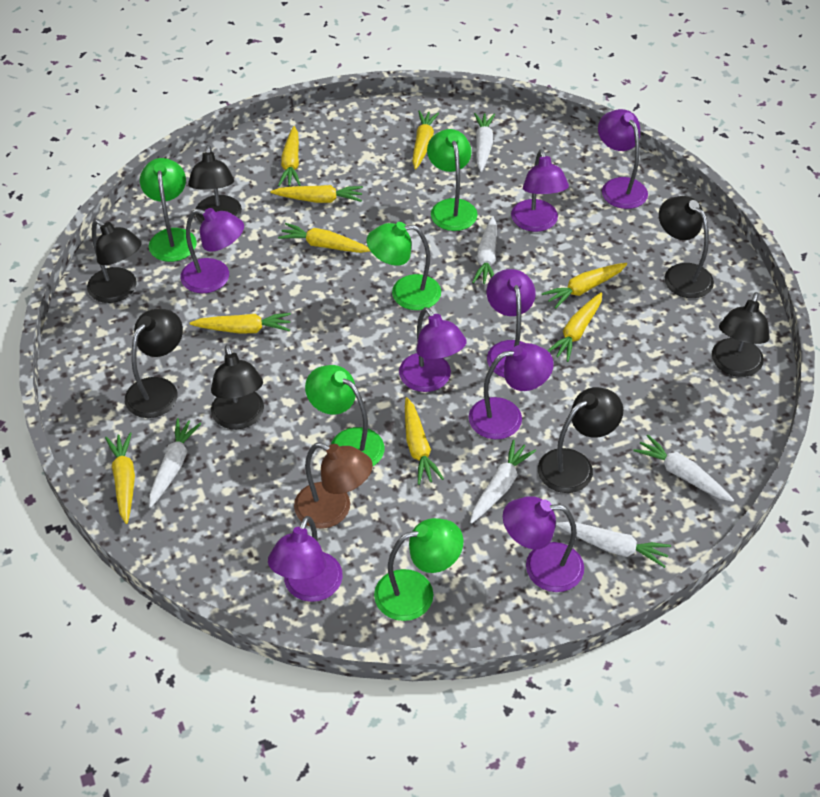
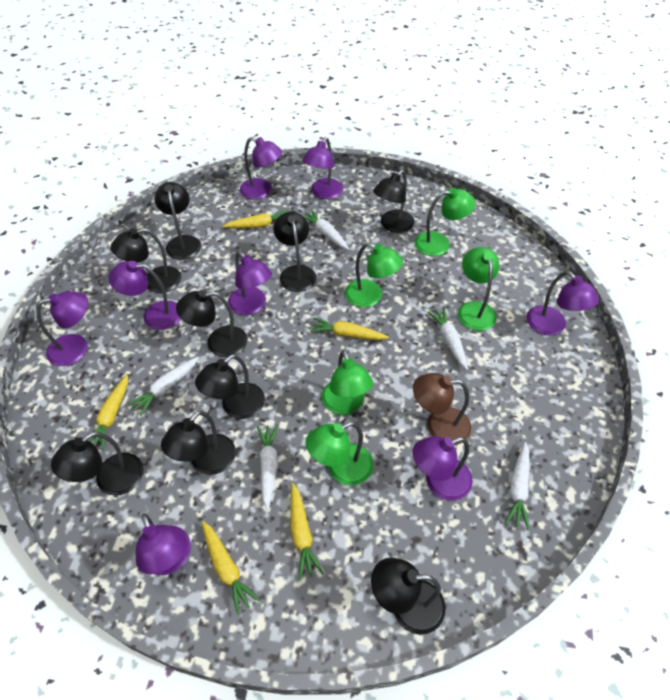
black lamp: [87,219,142,303] [125,309,183,418] [188,145,242,223] [211,344,264,429] [538,387,623,493] [659,196,714,298] [712,292,769,377] = 7 -> [51,432,144,496] [111,228,181,293] [155,182,201,260] [161,411,236,475] [176,290,247,357] [195,354,265,419] [273,211,316,292] [371,558,446,635] [373,170,415,233] = 9
white carrot: [149,418,201,508] [470,440,536,523] [472,216,497,284] [474,113,495,172] [556,522,671,568] [633,434,734,502] = 6 -> [127,357,199,416] [257,425,278,510] [303,209,349,250] [427,307,468,370] [505,442,529,529] = 5
yellow carrot: [105,432,135,524] [190,313,291,334] [270,185,363,203] [278,126,300,186] [278,223,370,253] [405,397,444,485] [412,110,439,170] [542,263,627,309] [548,292,602,362] = 9 -> [87,375,128,450] [202,521,260,615] [223,209,288,228] [290,483,323,580] [310,317,389,340] = 5

